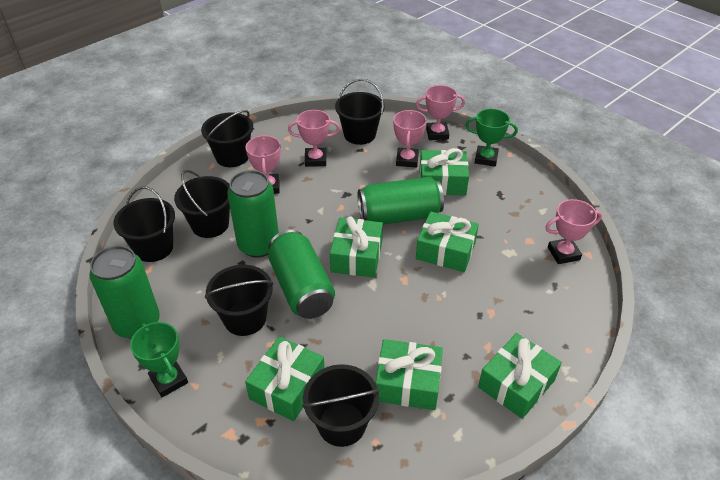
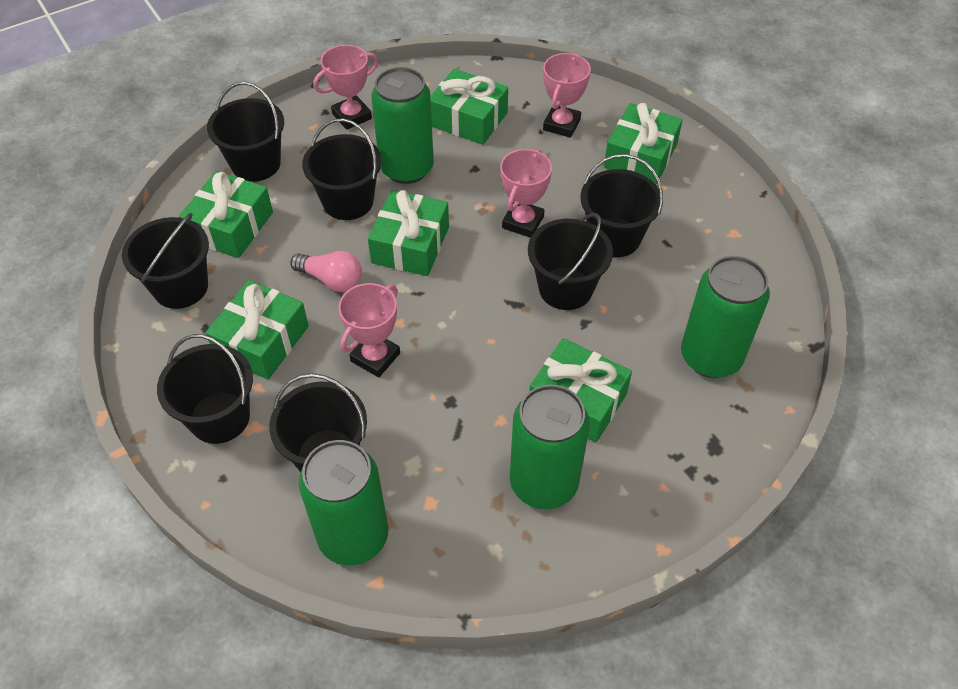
black bucket: [113,187,175,262] [174,170,230,238] [201,110,253,167] [205,265,273,336] [302,364,380,447] [335,79,385,145] = 6 -> [122,213,209,309] [157,334,253,444] [207,82,284,182] [269,373,367,472] [302,118,382,220] [528,213,613,310] [580,154,663,257] = 7
green trophy: [130,322,188,397] [466,109,518,166] = 2 -> none = 0
pink light bulb: none = 0 -> [290,251,362,292] = 1
pink trophy: [246,135,281,194] [288,110,340,167] [393,110,427,168] [416,85,465,140] [545,199,602,264] = 5 -> [313,45,378,130] [338,283,400,377] [500,149,552,238] [543,53,591,138] = 4

